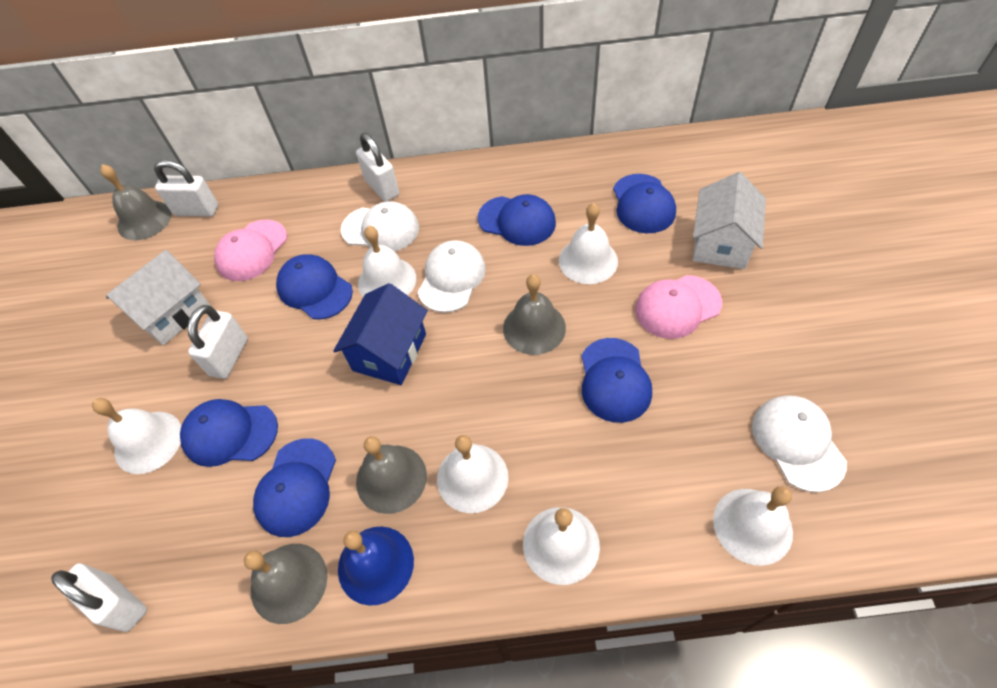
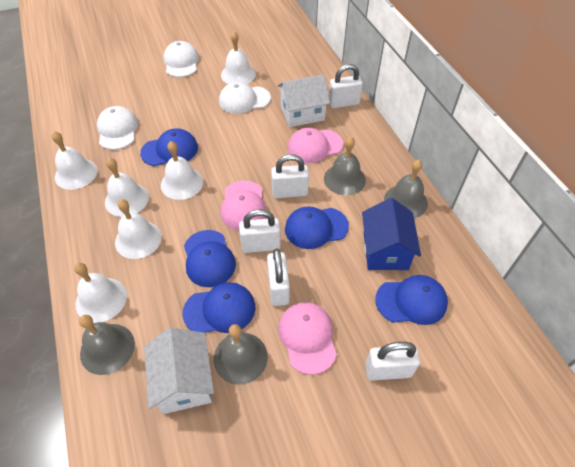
blue bell: [338,527,414,606] = 1 -> none = 0
blue cap: [180,399,278,467] [253,438,336,537] [276,254,353,319] [478,194,556,246] [582,338,652,423] [613,174,676,233] = 6 -> [140,128,198,166] [183,282,255,333] [184,230,236,287] [285,207,349,249] [375,275,448,325] = 5
pink cap: [214,220,287,281] [635,275,722,339] = 2 -> [220,180,266,230] [278,302,337,375] [288,128,343,163] = 3
white padlock: [51,563,147,632] [154,160,218,217] [187,305,248,379] [356,133,399,202] = 4 -> [239,209,281,253] [267,249,290,306] [271,154,309,198] [329,64,363,108] [365,342,420,381] = 5

